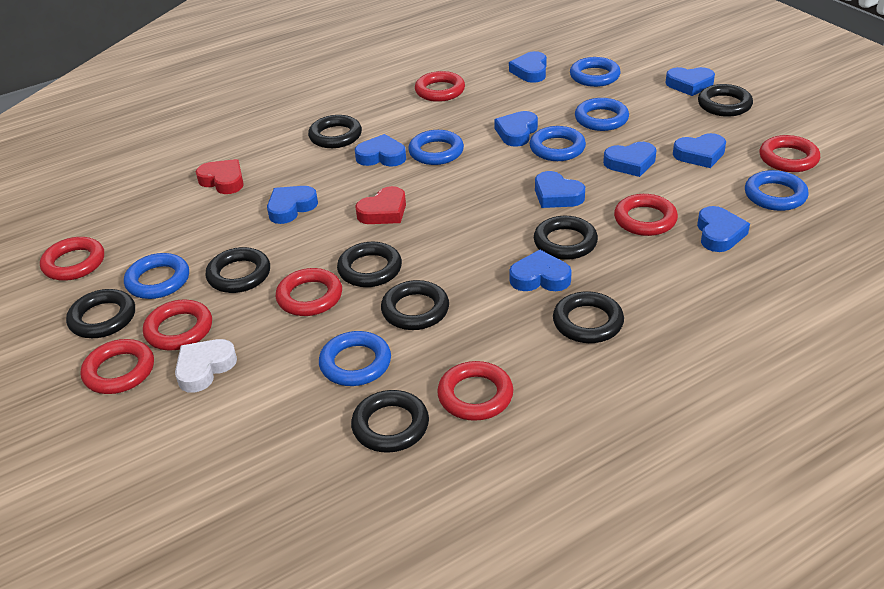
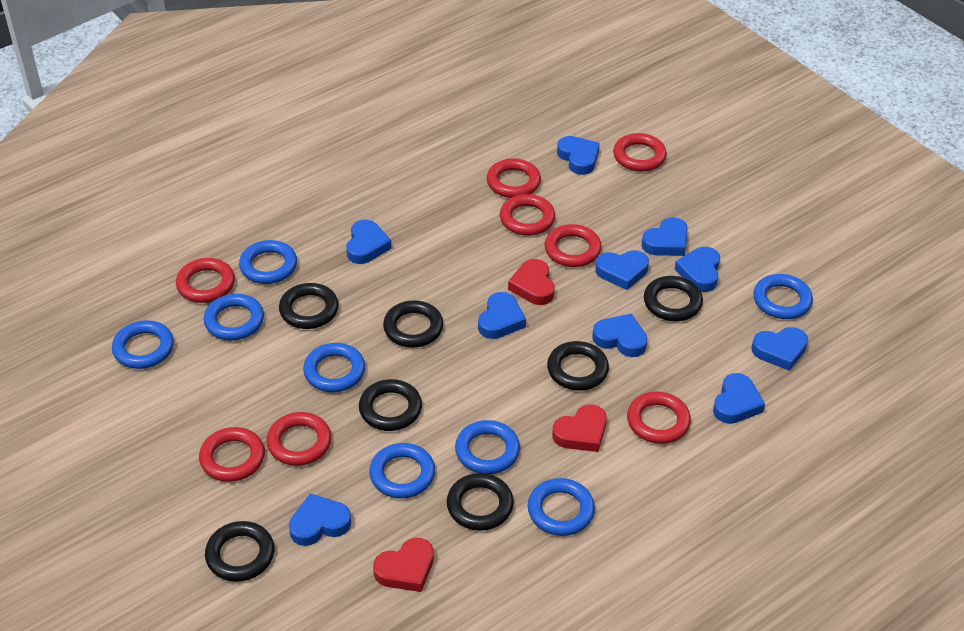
black ring: [66,289,135,338] [205,247,270,293] [308,115,362,148] [337,242,402,287] [351,390,429,453] [381,280,449,330] [534,216,598,260] [553,291,624,343] [698,84,753,117] = 9 -> [205,521,274,582] [279,283,339,329] [359,379,422,431] [383,300,444,348] [447,473,514,531] [547,341,609,391] [644,276,703,321] = 7
blue ring: [124,253,189,299] [319,331,391,386] [408,130,464,165] [529,126,586,161] [570,57,621,87] [575,98,629,131] [745,170,809,211] = 7 -> [112,320,174,369] [204,294,264,340] [239,240,297,284] [303,343,365,392] [369,443,435,498] [455,420,520,474] [528,478,595,536] [753,274,813,319] = 8
red heart: [196,159,244,194] [355,186,406,224] = 2 -> [373,538,434,592] [508,259,554,305] [552,404,607,452] = 3
white heart: [175,339,237,393] = 1 -> none = 0

